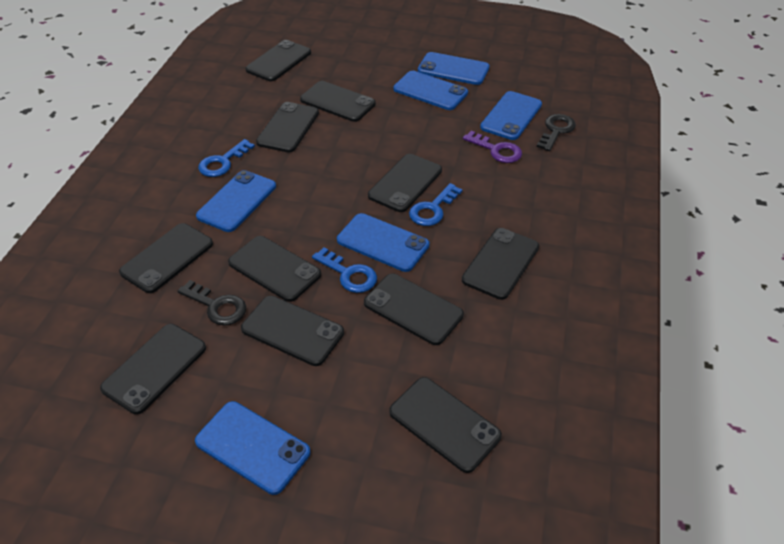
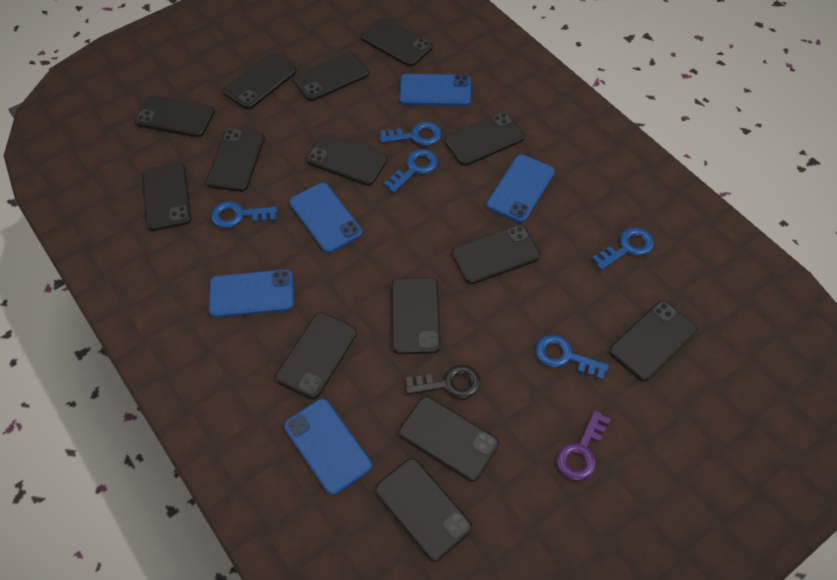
black key: [178,280,246,326] [537,114,576,151] = 2 -> [406,365,480,399] = 1
black phone: [100,324,206,414] [119,223,213,293] [228,236,321,302] [241,296,344,366] [245,40,311,81] [256,102,319,152] [300,81,376,122] [364,274,464,345] [368,154,442,212] [389,377,502,473] [462,228,539,300] = 11 -> [135,95,215,137] [142,163,191,231] [206,129,265,192] [223,53,297,109] [275,312,357,399] [293,51,369,101] [306,133,388,186] [361,17,433,67] [375,458,472,562] [391,277,441,354] [399,396,499,481] [444,112,525,166] [452,225,541,284] [609,301,697,381] = 14
blue key: [198,139,255,177] [312,247,377,293] [409,183,462,226] = 3 -> [211,201,278,228] [380,122,442,146] [384,149,438,193] [535,335,609,380] [592,228,654,270] = 5
blue phone: [195,401,310,495] [196,170,276,232] [337,213,430,272] [393,71,468,110] [418,52,490,85] [480,91,542,140] = 6 -> [209,269,294,318] [284,399,372,495] [290,183,363,253] [399,74,471,106] [486,155,555,223] = 5

